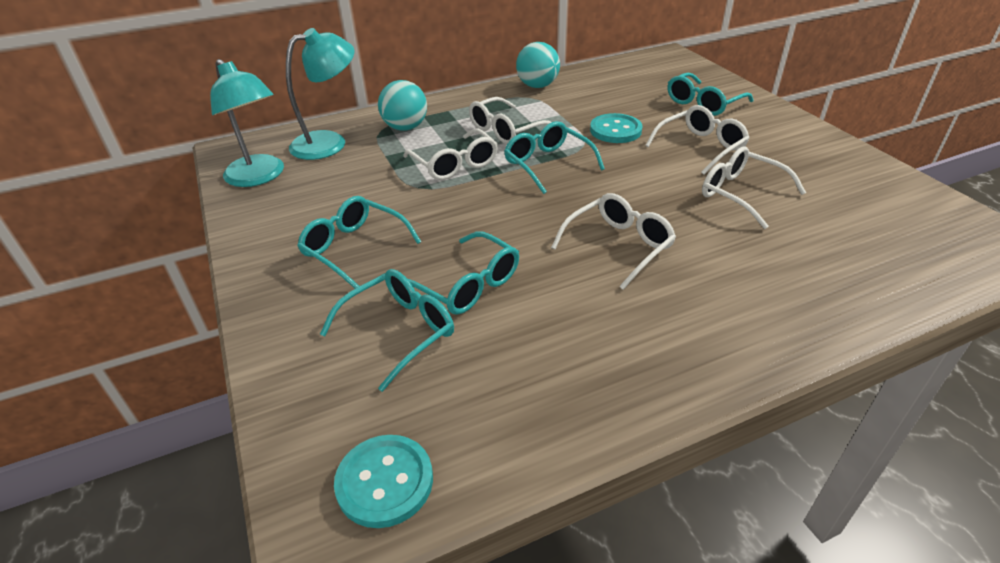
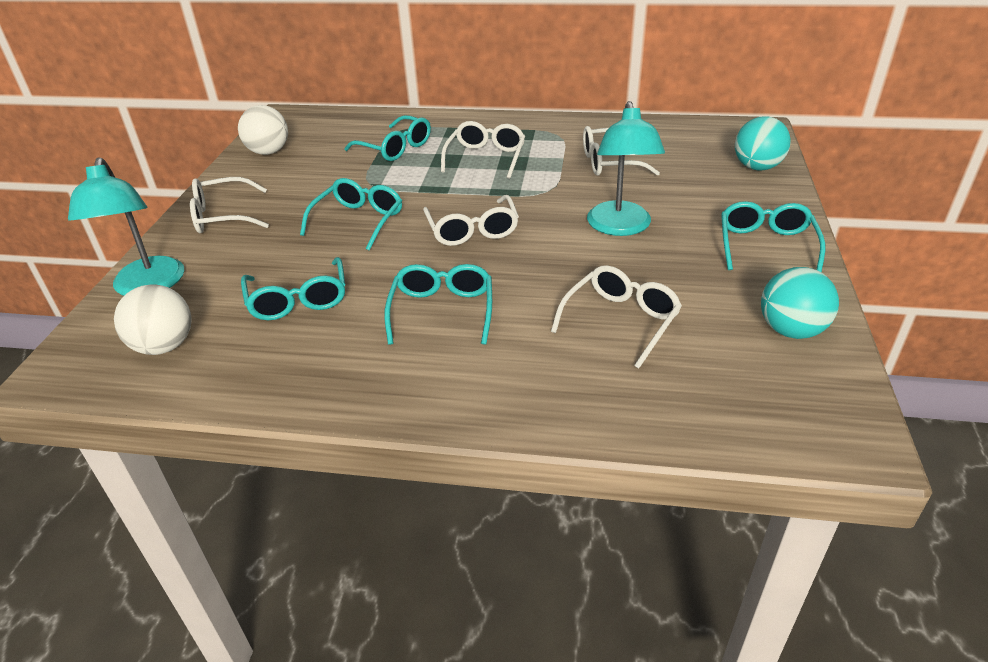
turquoise button: [334,435,433,528] [590,113,643,143] = 2 -> none = 0
white ball: none = 0 -> [114,284,191,355] [238,105,288,155] = 2

